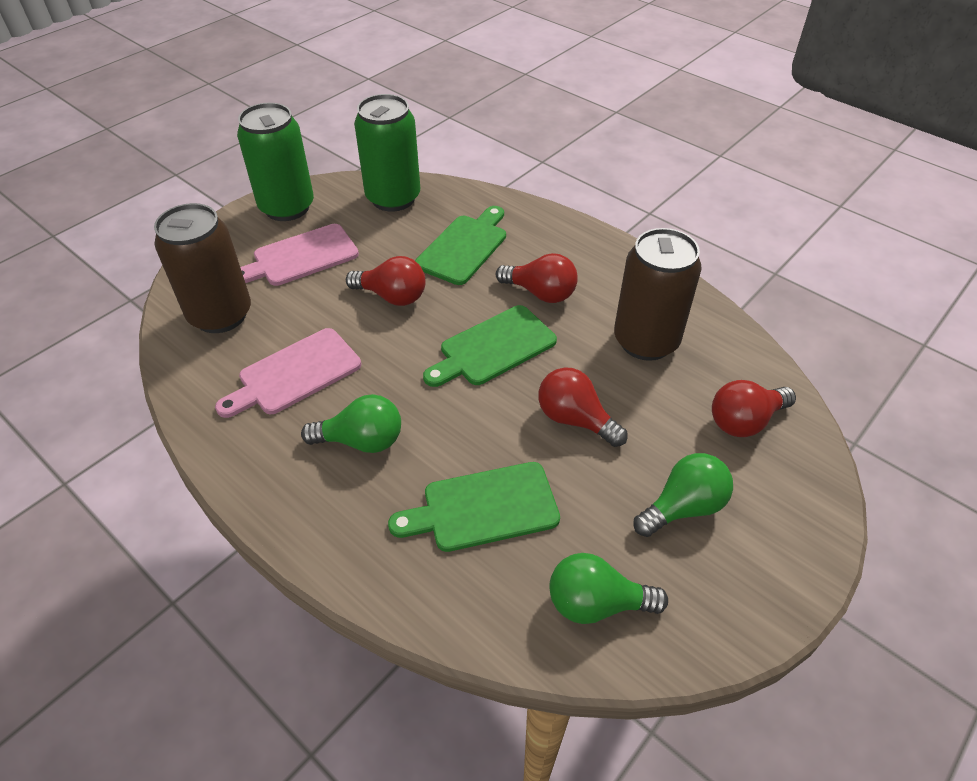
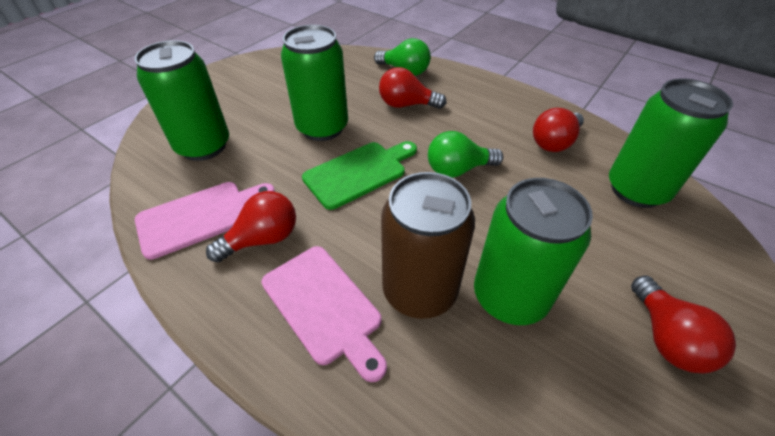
brown can: [154,203,251,333] [614,228,702,361] = 2 -> [381,172,475,319] = 1
green can: [237,103,314,221] [354,94,420,212] = 2 -> [134,40,229,161] [281,25,348,141] [474,178,593,325] [609,79,733,208] = 4
green cutting board: [388,462,560,552] [415,206,506,285] [423,305,557,387] = 3 -> [302,141,417,210] = 1
green light bulb: [301,394,401,453] [549,553,668,624] [634,453,733,537] = 3 -> [374,38,431,76] [428,131,503,178] = 2

